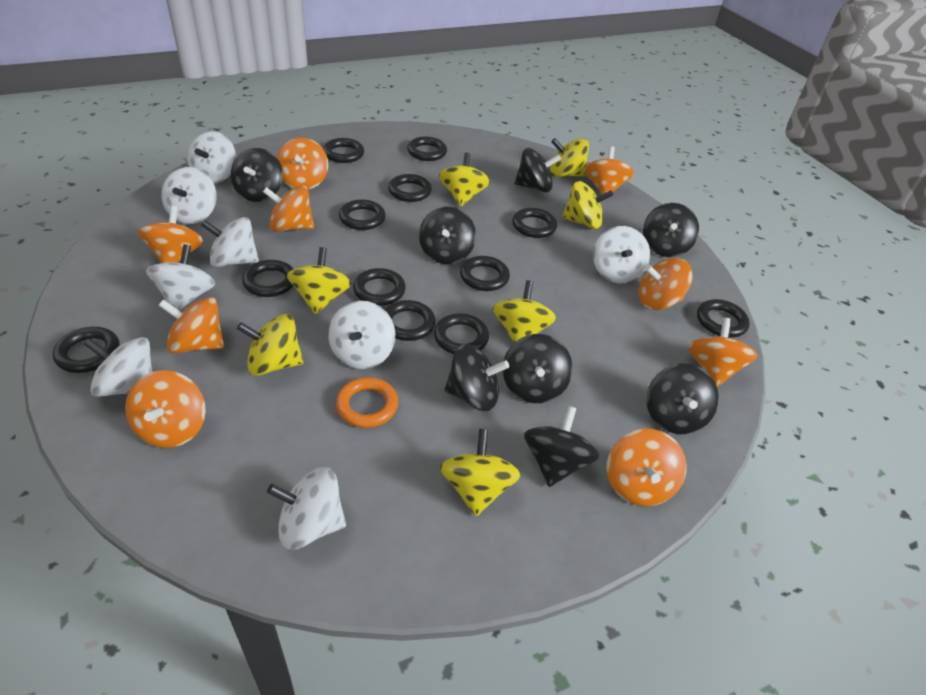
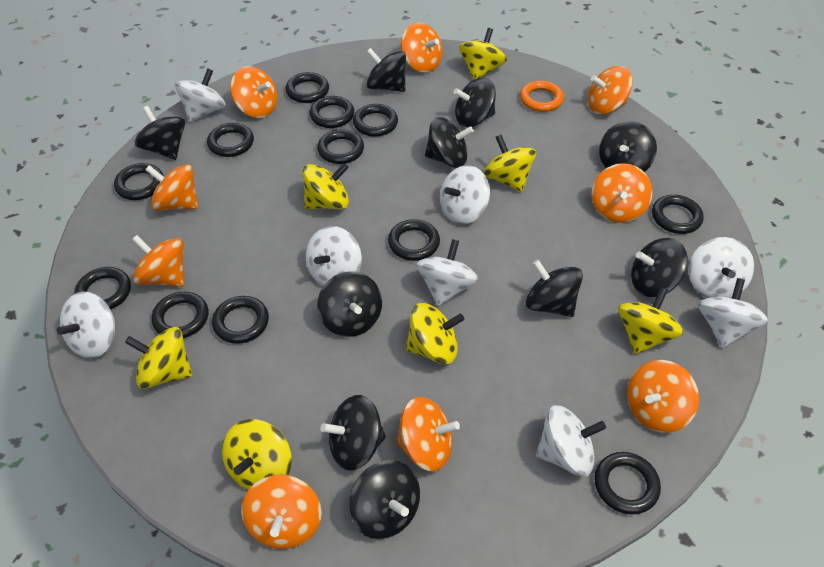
black spinning top: [231,148,283,202] [419,207,476,264] [445,344,509,411] [503,334,573,403] [515,148,561,193] [524,406,599,487] [643,203,699,257] [646,364,719,434] = 8 -> [135,106,185,160] [317,271,382,337] [320,395,386,471] [349,460,420,539] [366,48,406,92] [425,117,474,168] [454,77,496,127] [526,260,583,317] [599,121,657,172] [631,238,688,297] = 10

